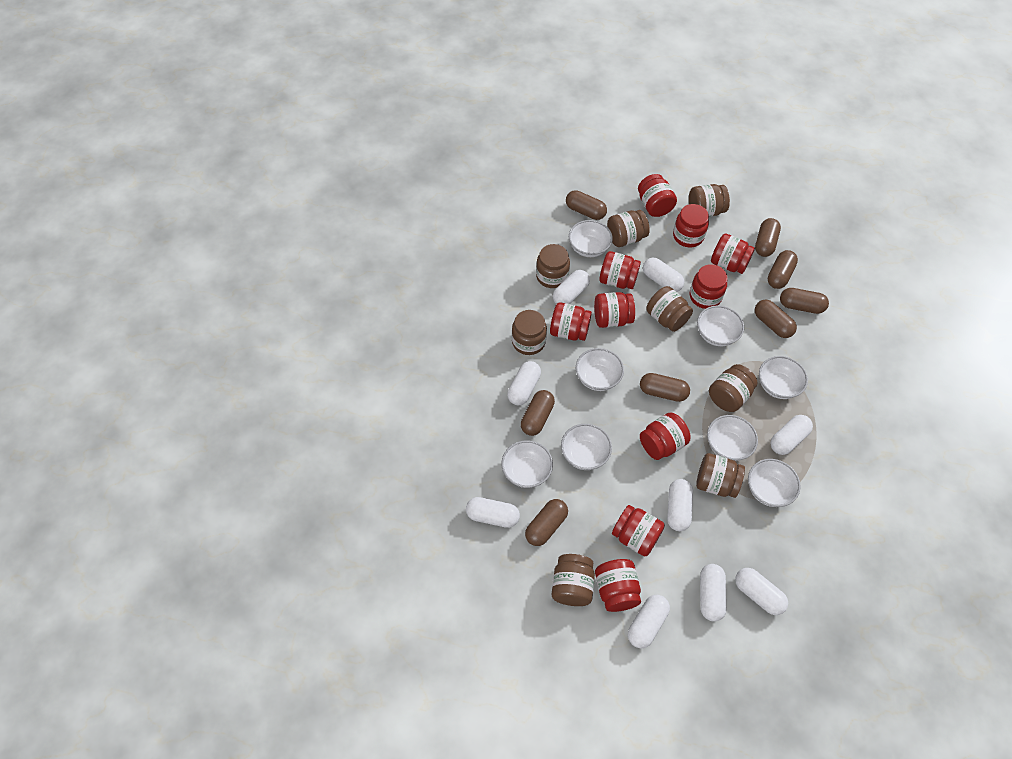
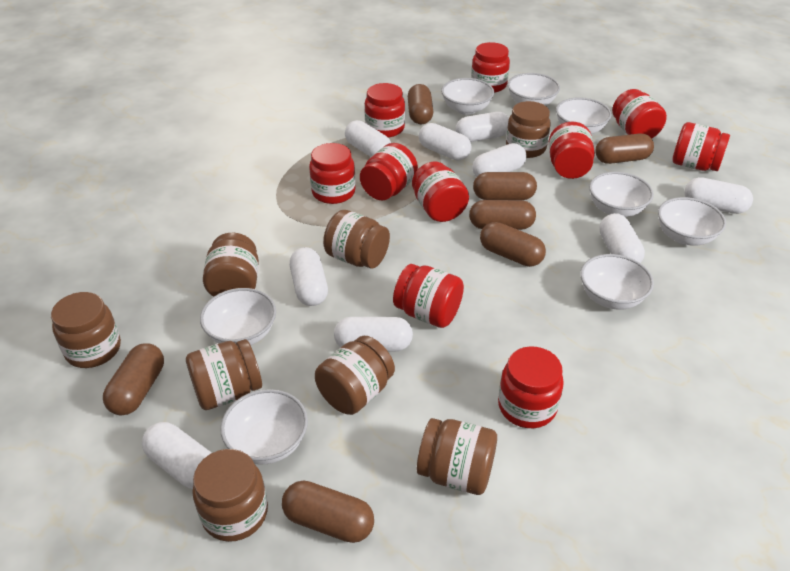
brown capsule: [521,390,555,436] [525,499,568,546] [566,190,607,220] [640,373,690,402] [755,218,781,257] [755,300,797,338] [768,250,798,289] [780,288,829,314] = 8 -> [103,343,164,416] [282,480,374,543] [408,84,434,124] [469,200,536,230] [473,172,537,200] [480,222,546,267] [595,133,654,164] = 7

